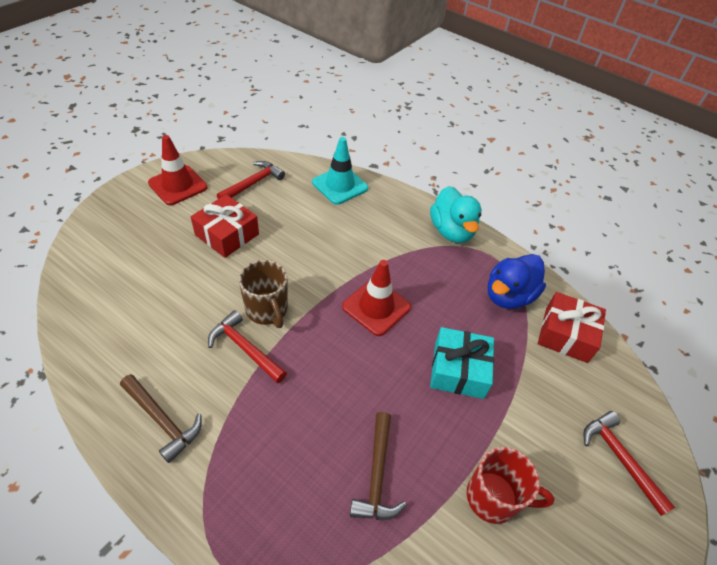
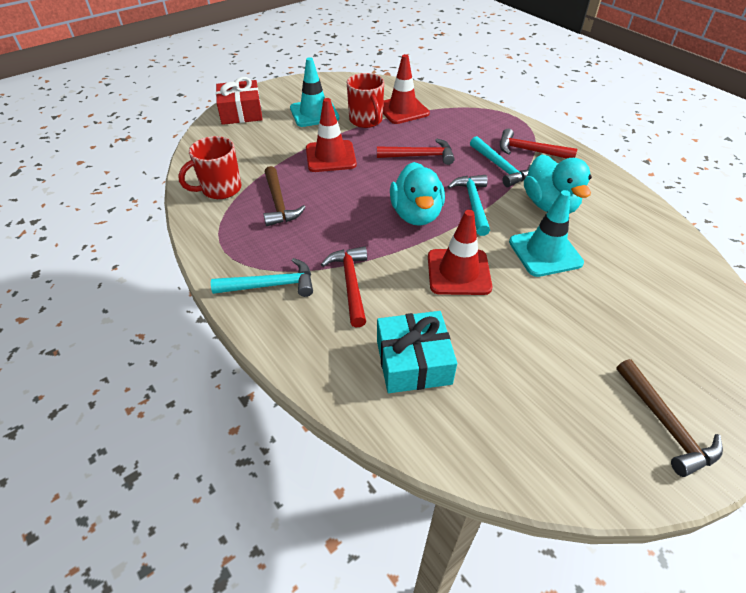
blue duck: [488,254,546,309] = 1 -> none = 0
brown mug: [239,260,287,328] = 1 -> none = 0
red gift: [191,194,259,258] [538,292,606,363] = 2 -> [216,77,263,125] = 1
red mug: [467,447,554,524] = 1 -> [178,136,242,199] [347,73,384,128] = 2
red traffic cone: [148,135,207,205] [342,260,411,336] = 2 -> [306,98,357,172] [383,54,430,124] [428,210,492,295] = 3
turquoise duck: [430,186,482,243] = 1 -> [390,162,445,226] [524,154,592,214] = 2
turquoise hammer: none = 0 -> [211,258,313,297] [447,175,490,236] [470,136,531,187] = 3
turquoise traffic cone: [312,137,368,205] = 1 -> [290,57,339,127] [509,190,584,277] = 2

